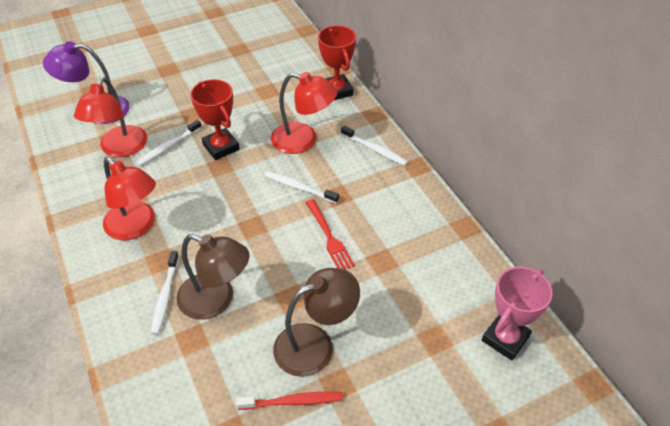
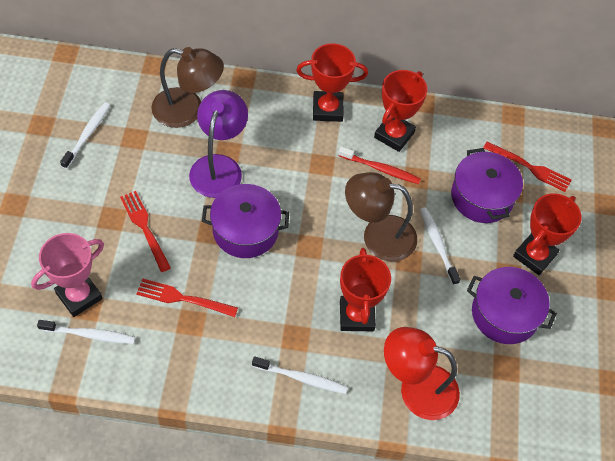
purple pot: none = 0 -> [202,184,289,258] [451,148,523,223] [467,267,557,344] = 3
red fork: [306,199,355,270] = 1 -> [120,191,171,272] [136,279,238,317] [483,142,571,192] = 3
red lamp: [74,77,147,157] [103,157,156,241] [271,72,338,154] = 3 -> [384,327,460,420] = 1
red trophy: [190,79,240,160] [318,25,356,100] = 2 -> [296,43,368,122] [340,248,391,331] [374,70,427,152] [513,193,581,275] = 4

